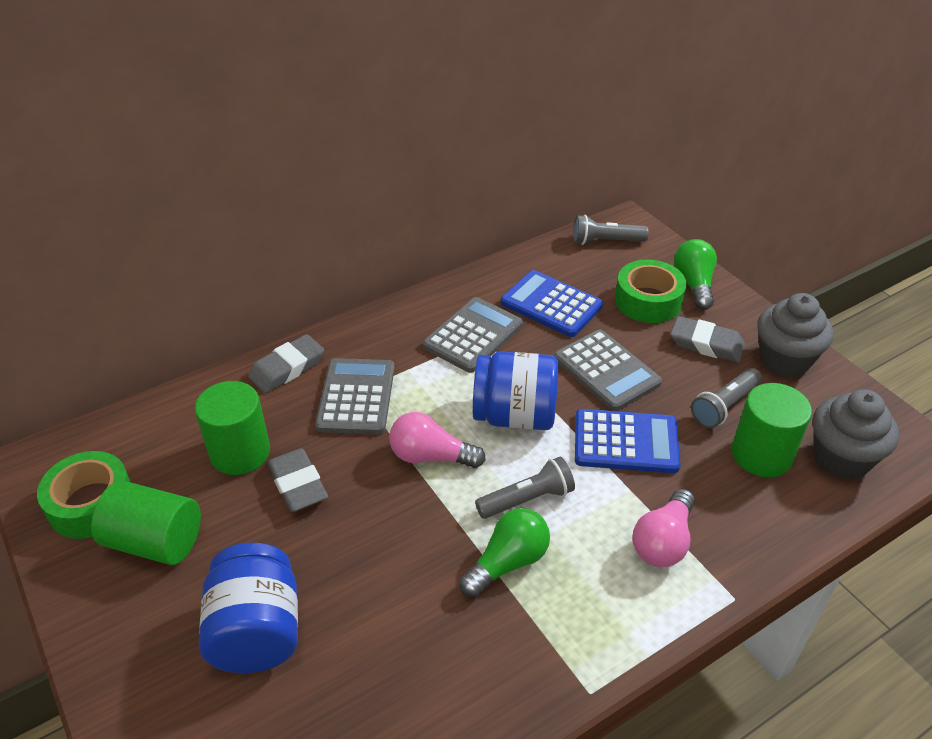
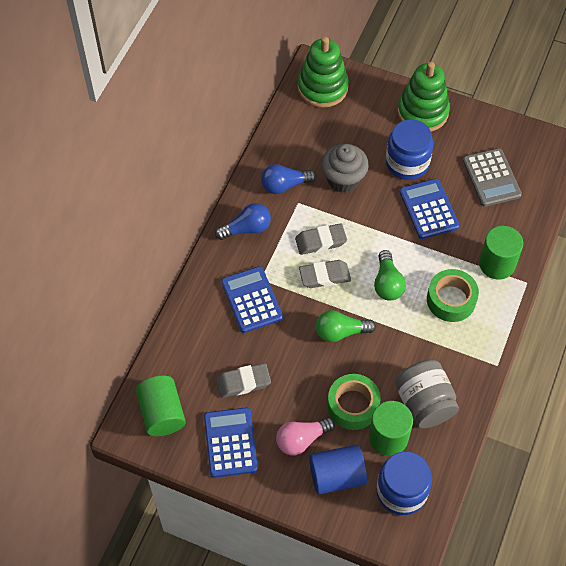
blue calculator: [501,270,603,337] [575,409,681,473] = 2 -> [204,407,258,478] [221,266,283,333] [400,178,459,239] = 3
blue cylinder: none = 0 -> [309,445,367,495] = 1
blue light bulb: none = 0 -> [215,203,271,240] [261,164,316,194] = 2
green stacking toy: none = 0 -> [298,37,349,108] [397,62,450,132] = 2
grey calculator: [315,358,395,435] [423,297,523,373] [554,330,662,411] = 3 -> [463,148,522,207] = 1
grey cupcake: [757,293,834,377] [813,389,899,480] = 2 -> [321,144,369,193] = 1
grey flashlight: [475,457,575,519] [573,215,649,245] [691,368,762,428] = 3 -> none = 0
grey jar: none = 0 -> [395,360,459,428] = 1
pink light bulb: [389,412,486,468] [633,489,695,567] = 2 -> [276,417,335,456] = 1

